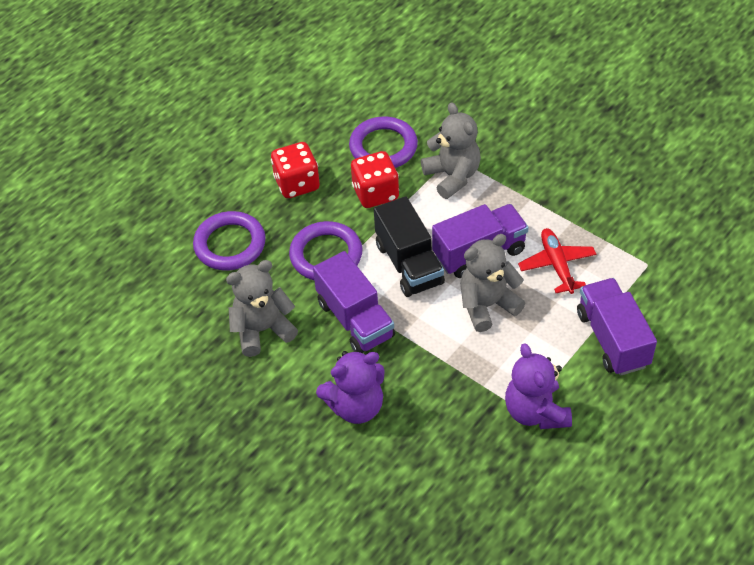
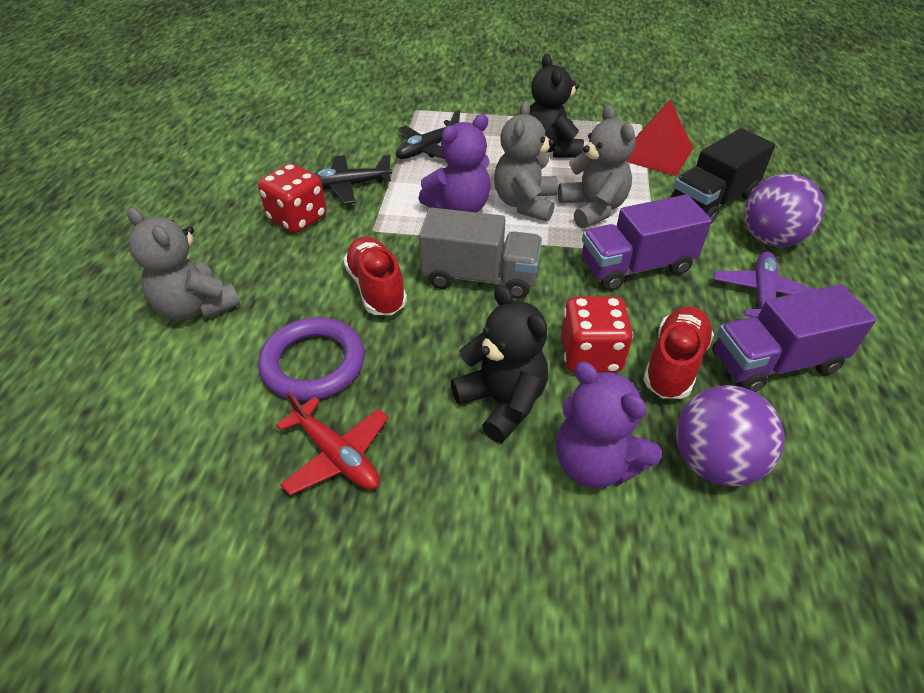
black plane: none = 0 -> [313,154,392,204] [396,110,460,159] = 2
black teddy bear: none = 0 -> [450,285,548,443] [529,54,584,158] = 2
grey truck: none = 0 -> [419,207,542,299] = 1
purple ball: none = 0 -> [676,385,785,486] [744,173,825,247] = 2
purple plane: none = 0 -> [714,251,815,318] = 1
purple ring: [193,211,266,271] [289,221,362,280] [349,116,418,168] = 3 -> [258,317,365,401] = 1
purple truck: [313,251,395,353] [432,204,529,278] [577,278,657,376] = 3 -> [582,194,712,291] [712,284,876,392] = 2
red pyramid: none = 0 -> [626,100,693,176] = 1
red shoe: none = 0 -> [343,236,407,315] [643,306,714,399] = 2

